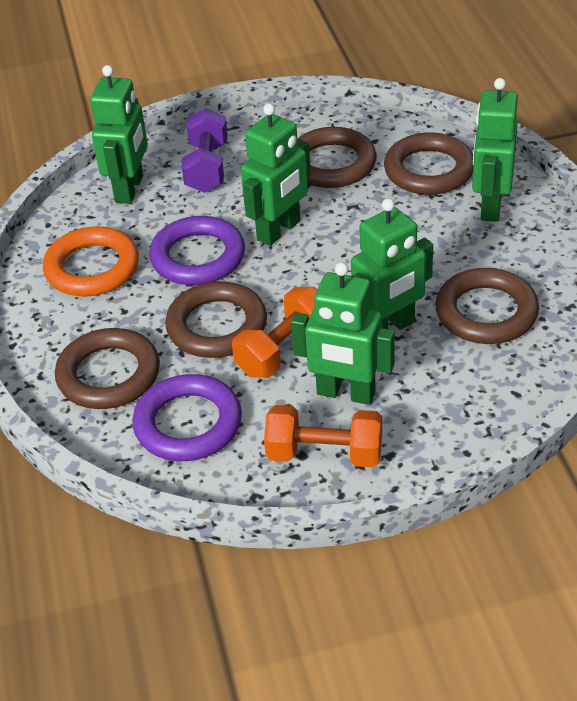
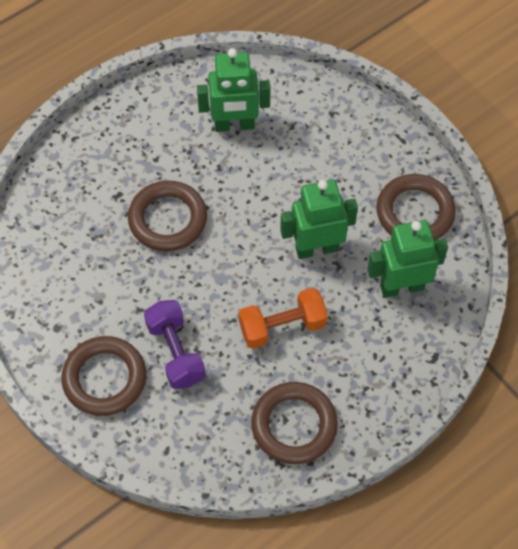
brown ring: [55,328,160,409] [165,281,267,358] [297,127,376,188] [384,132,473,195] [435,268,539,344] = 5 -> [61,336,146,416] [128,180,207,252] [251,382,338,464] [377,174,456,241] = 4
green robot: [90,65,148,204] [241,103,311,246] [291,262,395,405] [351,198,433,330] [472,78,518,222] = 5 -> [197,48,270,132] [280,180,358,259] [367,220,448,298] = 3
orange dumbbell: [232,287,317,378] [264,405,382,468] = 2 -> [239,288,328,349] = 1
orange ring: [43,226,139,296] = 1 -> none = 0
purple ring: [132,374,242,461] [149,216,245,285] = 2 -> none = 0

